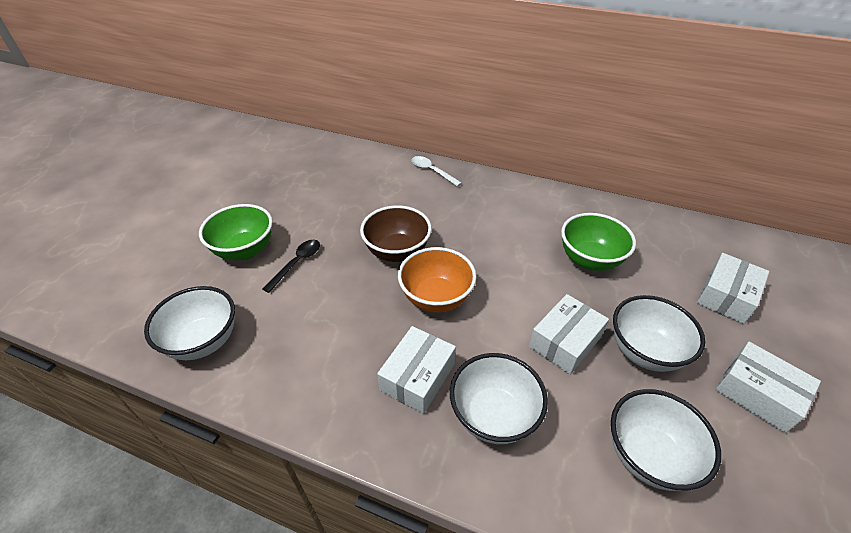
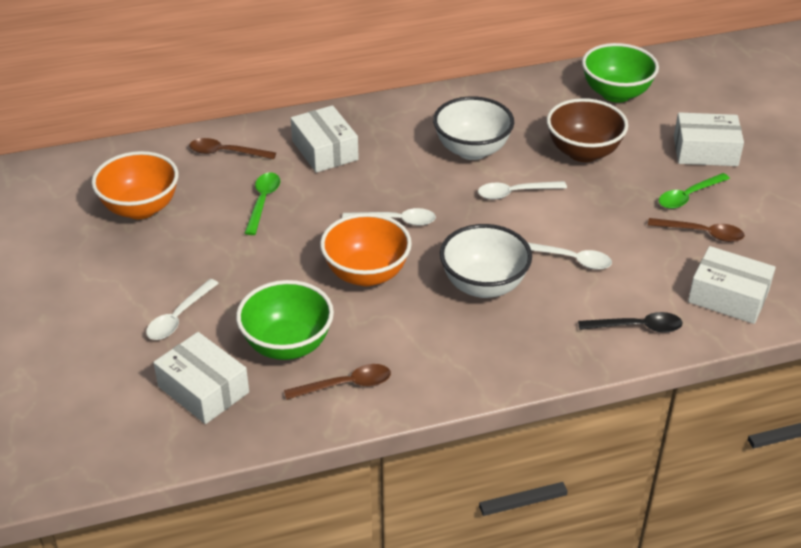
brown spoon: none = 0 -> [189,138,276,159] [284,364,391,400] [648,218,745,242] = 3
green spoon: none = 0 -> [245,172,280,235] [659,173,730,209] = 2
orange bowl: [398,247,477,312] = 1 -> [92,151,179,219] [320,213,412,286] = 2
white bowl: [144,286,235,360] [450,353,548,444] [611,389,721,491] [613,295,705,372] = 4 -> [433,96,514,160] [440,224,532,298] = 2
white spoon: [411,156,462,187] = 1 -> [146,279,219,340] [342,208,436,226] [478,181,567,199] [527,242,612,270] = 4

